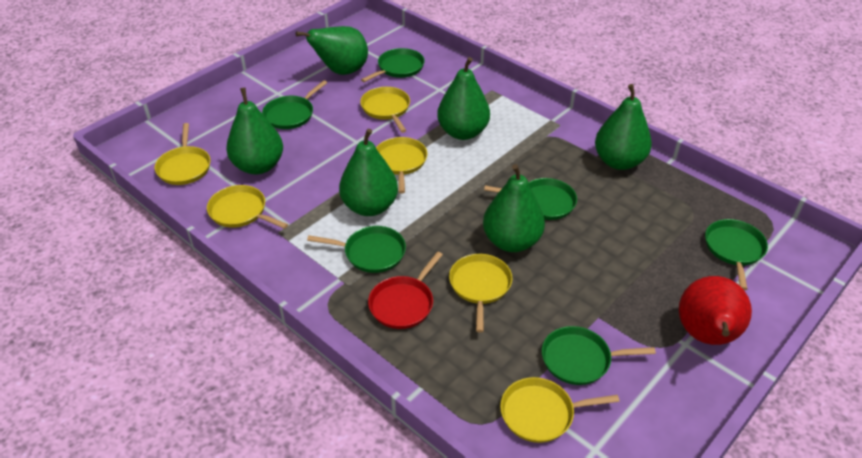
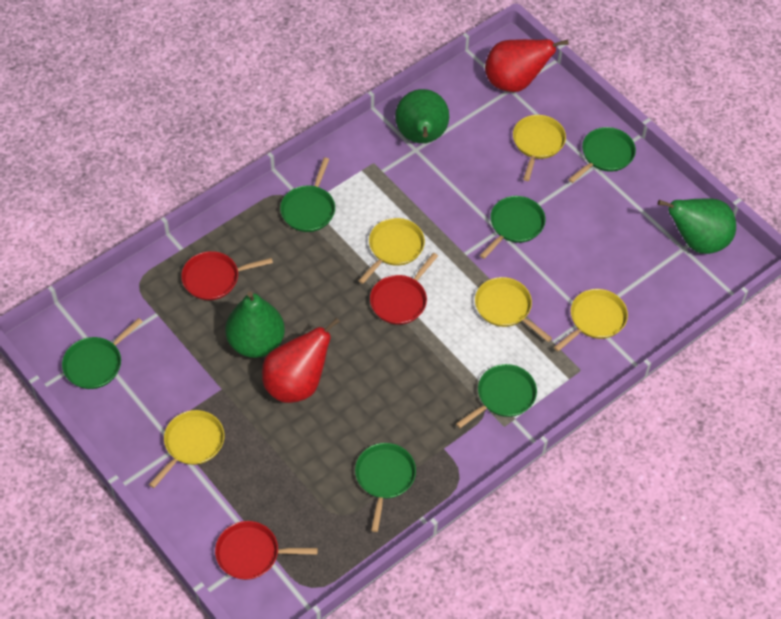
green pear: [226,87,283,174] [296,26,368,75] [339,129,398,216] [437,57,490,140] [483,164,545,252] [595,84,652,170] = 6 -> [225,291,285,358] [395,89,449,143] [658,199,736,254] = 3
red pan: [368,251,443,329] = 1 -> [181,251,273,300] [215,521,318,580] [370,253,438,325] = 3
red pear: [679,276,752,345] = 1 -> [262,317,340,403] [485,39,569,92] = 2
yellow pan: [155,123,210,185] [207,185,288,229] [360,87,410,133] [376,137,427,194] [449,254,512,333] [500,377,620,443] = 6 -> [149,410,225,488] [358,218,425,284] [475,277,552,342] [513,115,566,181] [554,289,628,351] = 5

